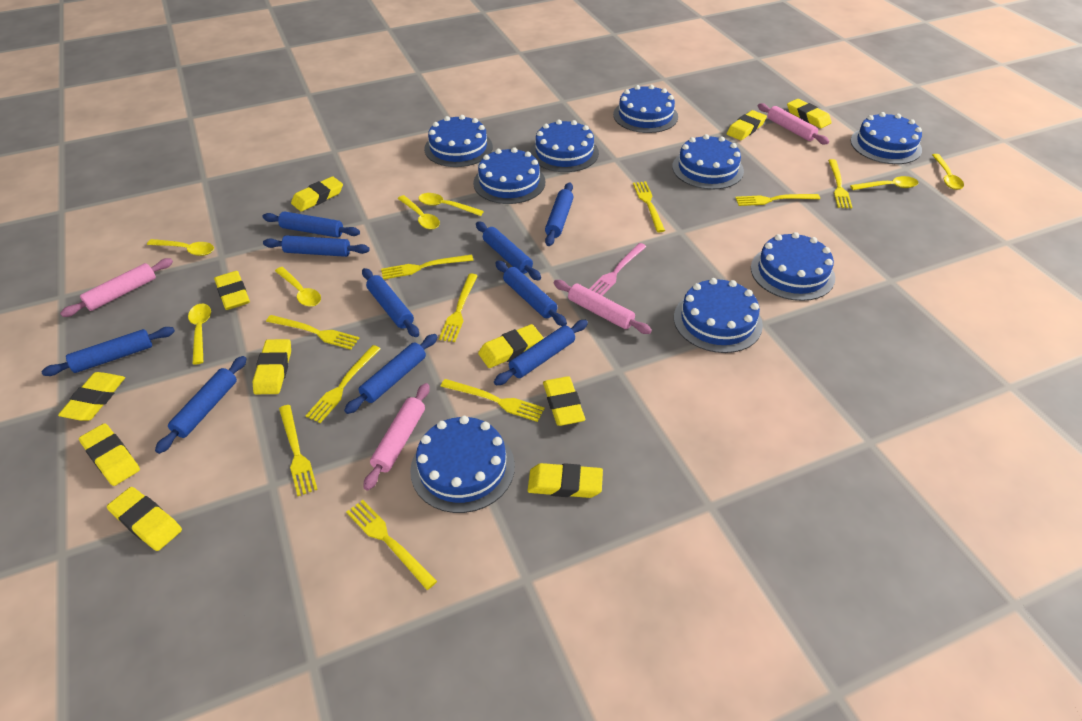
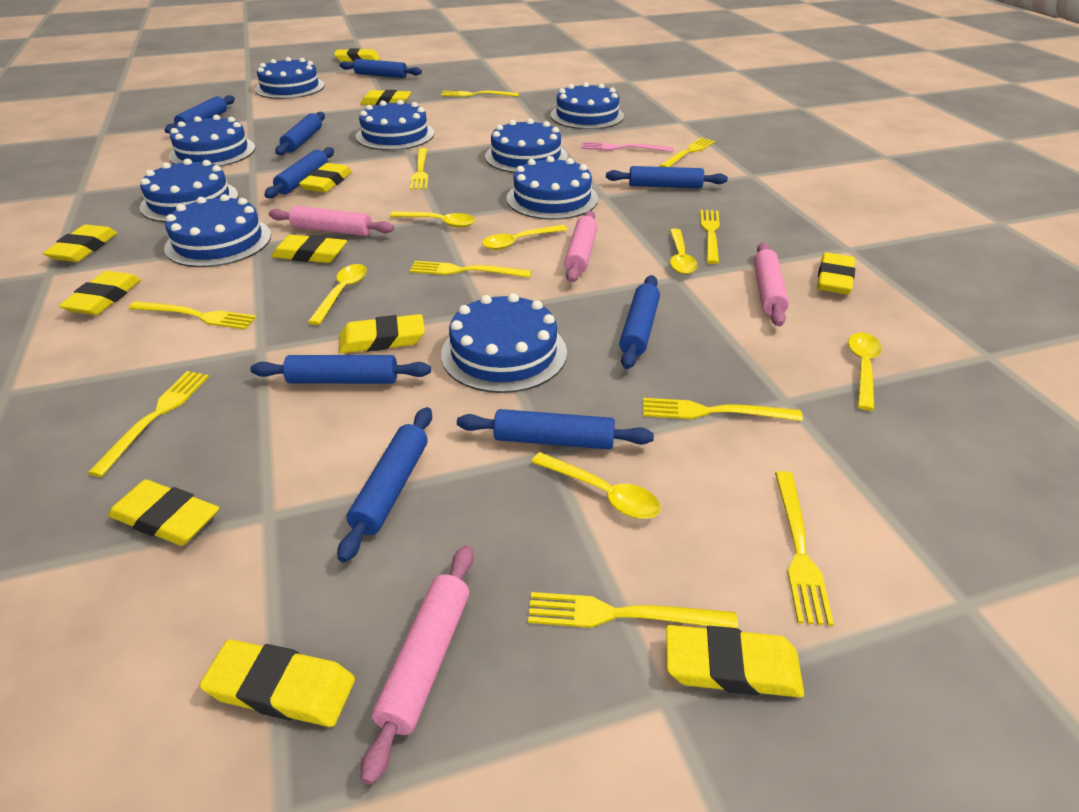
blue rolling pin: [41,327,175,376] [155,356,247,454] [262,212,360,238] [263,235,370,257] [344,334,438,414] [362,268,419,337] [476,221,541,281] [494,320,588,385] [495,261,567,326] [545,183,573,246] = 10 -> [165,95,235,134] [250,355,431,384] [264,147,334,198] [275,112,325,155] [337,407,432,562] [340,59,422,78] [457,409,654,450] [606,166,728,188] [619,275,660,369] = 9
yellow spoon: [147,239,214,256] [188,304,211,365] [275,267,321,307] [398,195,440,229] [419,193,484,216] [850,176,918,190] [932,154,964,190] = 7 -> [308,264,367,325] [390,211,475,228] [482,225,567,250] [531,452,661,519] [670,229,698,274] [848,332,882,410] = 6

